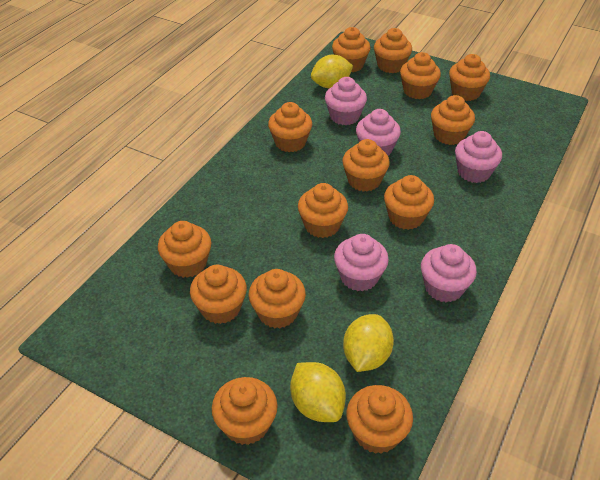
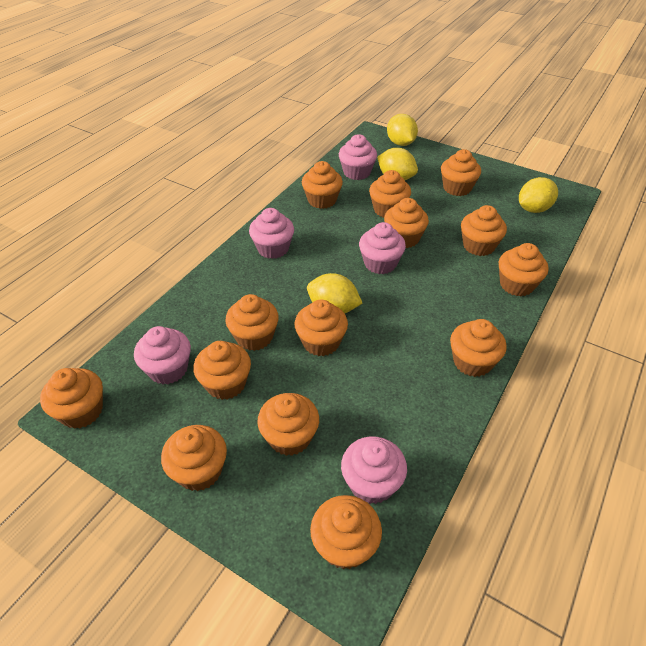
yellow lemon: [290,362,346,422] [311,55,353,88] [343,314,394,372] = 3 -> [307,273,362,313] [378,148,418,180] [387,114,418,146] [519,177,558,213] = 4

